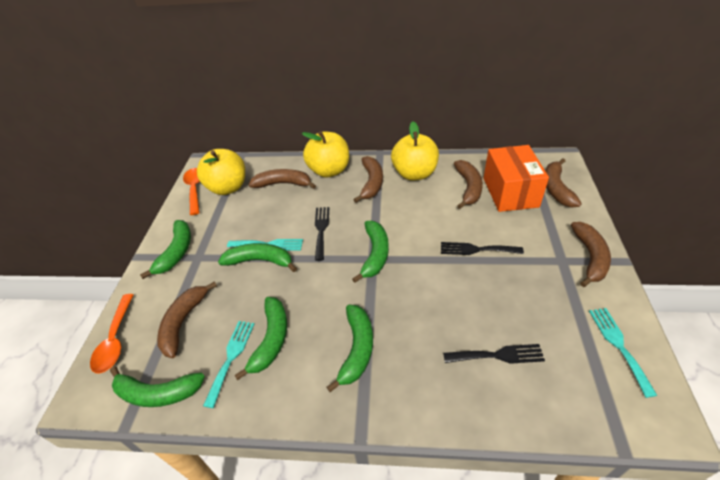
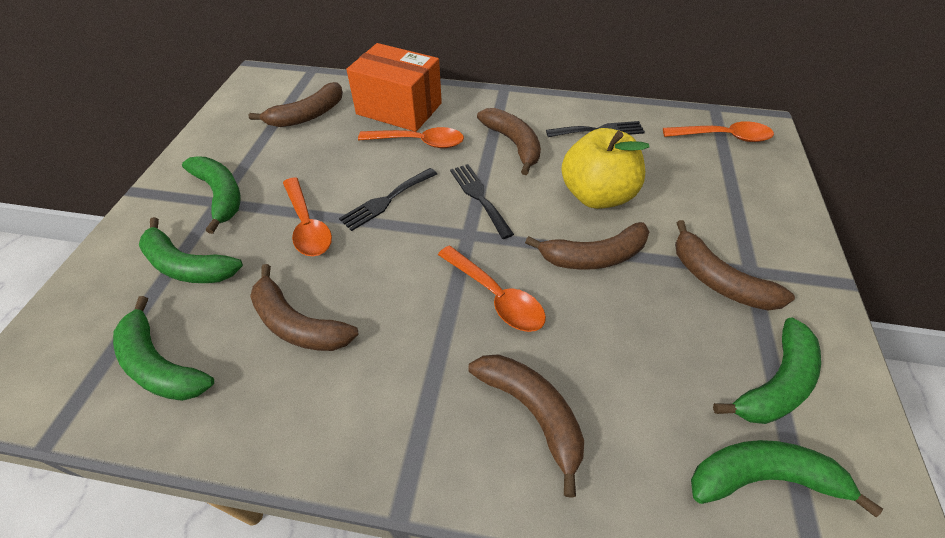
green banana: [110,366,205,407] [140,220,191,279] [218,243,297,272] [234,297,287,380] [327,304,373,392] [352,221,389,283] = 6 -> [113,296,214,401] [139,217,243,283] [182,156,241,234] [691,440,883,517] [713,317,821,424] = 5
orange spoon: [90,294,134,374] [183,168,200,215] = 2 -> [283,177,332,256] [358,127,464,148] [438,246,546,332] [663,121,774,142] = 4
turquoise fork: [203,321,254,408] [227,239,303,250] [589,308,658,398] = 3 -> none = 0
yellow apple: [197,149,245,195] [302,131,349,177] [391,121,439,180] = 3 -> [561,128,649,209] = 1

